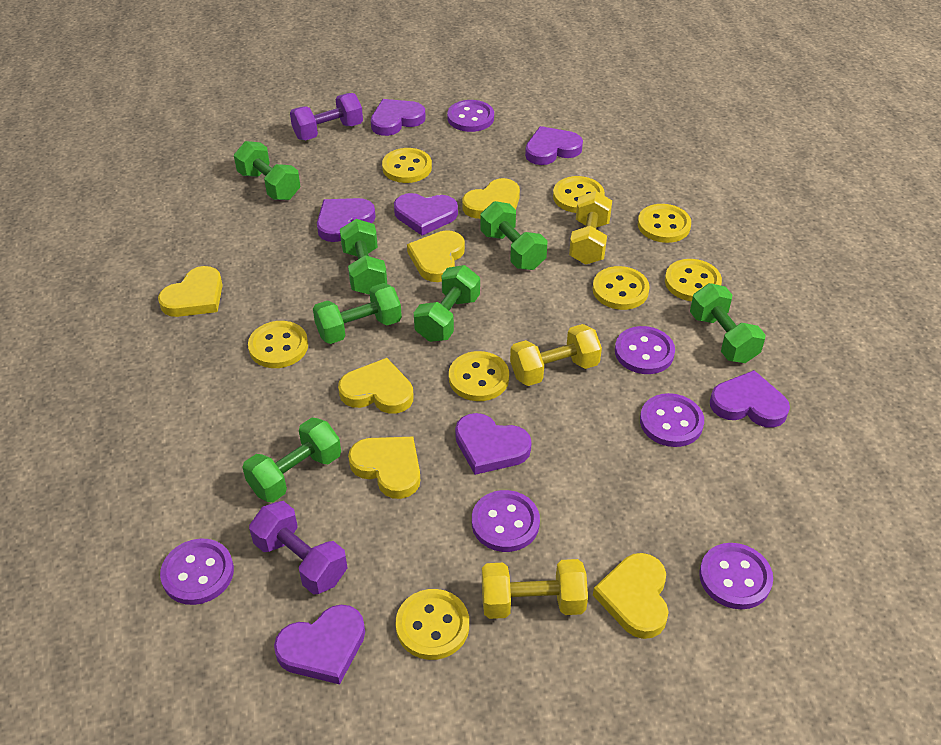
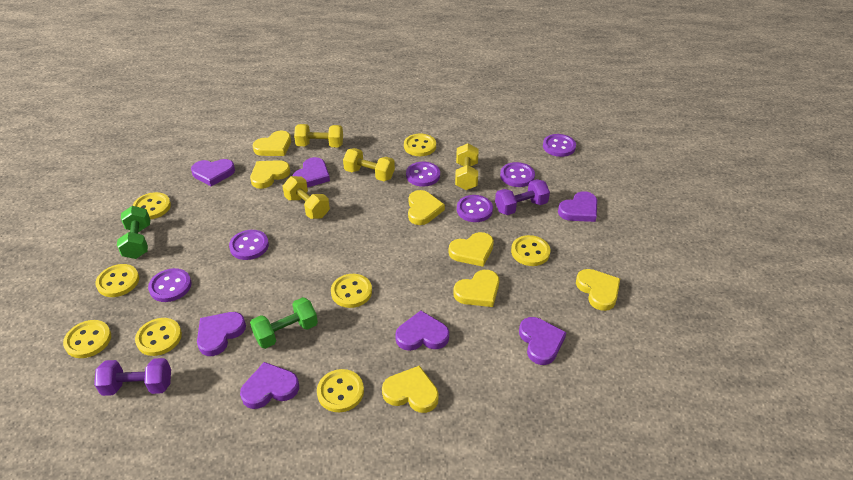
green dumbbell: [234,141,300,200] [242,418,341,502] [313,283,402,344] [340,219,387,295] [414,265,480,342] [480,201,547,270] [690,283,766,363] = 7 -> [117,206,150,259] [250,297,318,349] = 2
yellow dumbbell: [482,559,588,619] [510,324,602,386] [569,191,612,265] = 3 -> [282,176,330,219] [294,124,343,147] [343,148,395,181] [455,143,479,190] = 4
yellow heart: [158,266,223,317] [338,358,414,414] [348,437,420,499] [407,230,465,282] [462,178,520,219] [593,553,669,639] = 6 -> [250,160,290,189] [253,131,291,156] [382,365,439,413] [408,190,445,225] [448,232,494,267] [453,270,499,307] [576,269,620,311] = 7

